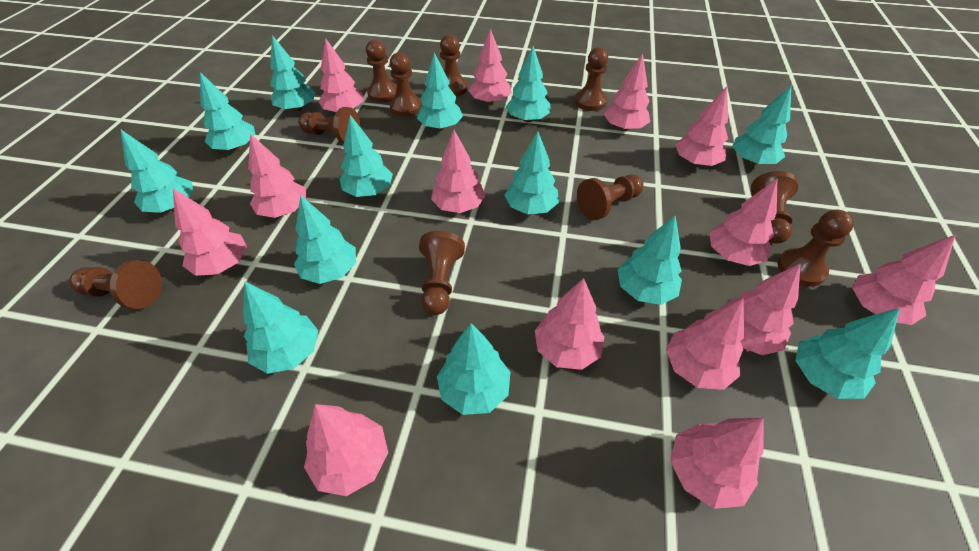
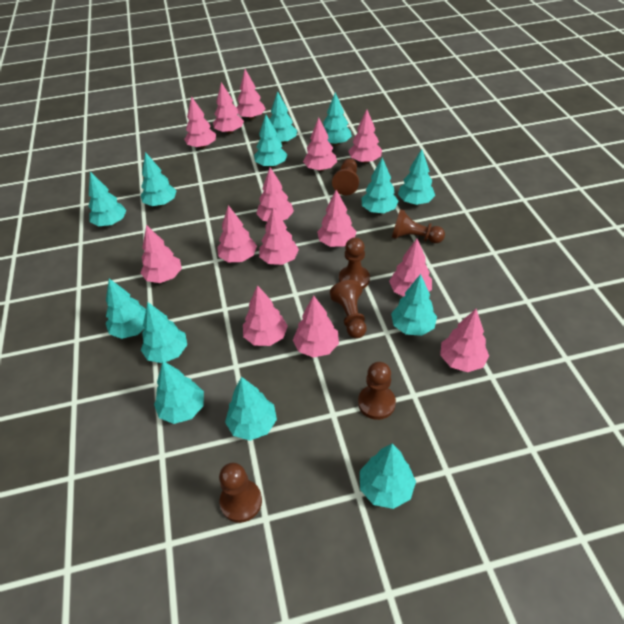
brown pawn: [69,260,162,309] [299,107,361,144] [366,39,397,102] [390,52,422,117] [419,231,465,315] [440,34,468,96] [574,47,608,111] [577,174,644,220] [751,171,798,243] [777,210,854,287] = 10 -> [219,463,262,523] [330,280,367,338] [332,159,359,195] [339,237,370,289] [358,362,396,420] [392,209,445,243] = 6

